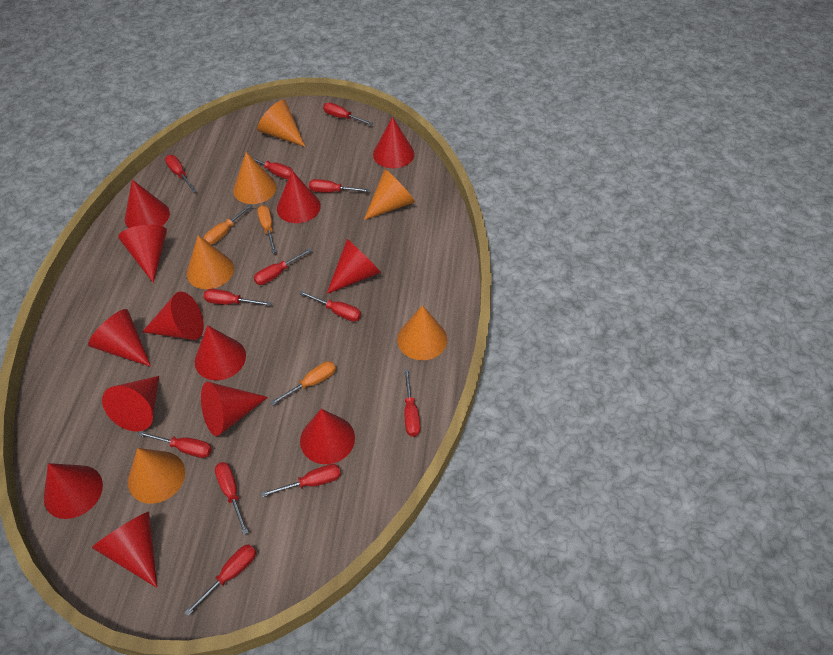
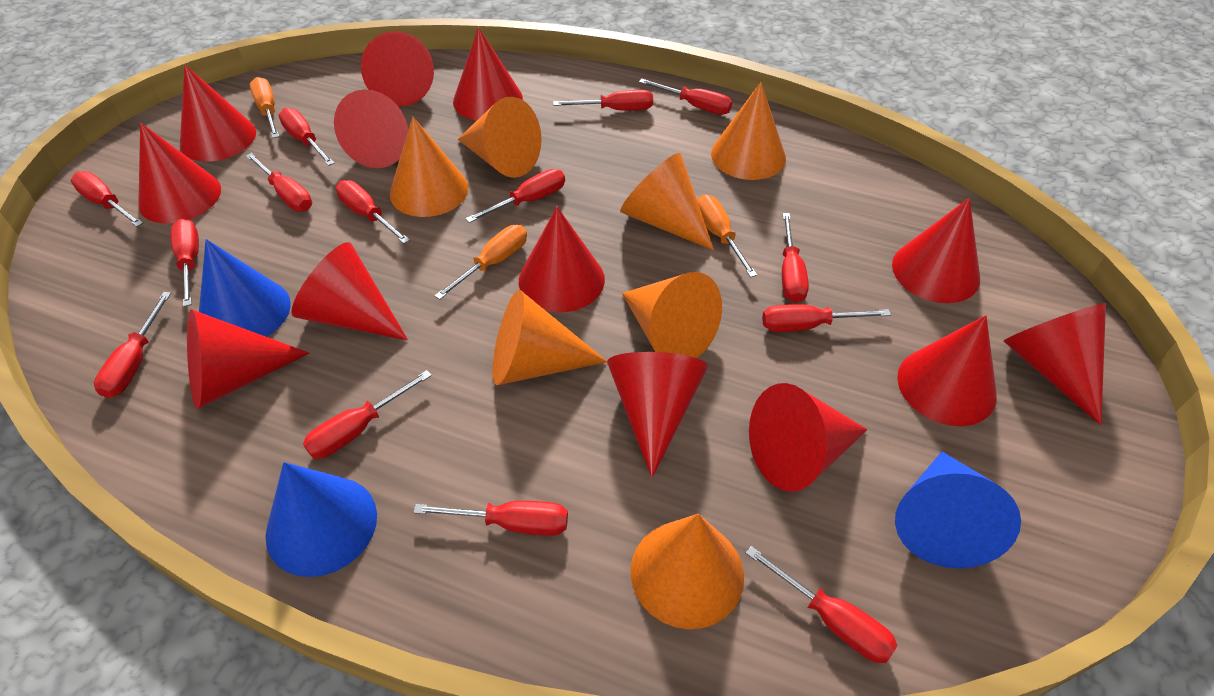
blue cone: none = 0 -> [199,239,291,337] [265,462,377,577] [895,451,1021,568] = 3
orange cone: [128,448,185,504] [187,235,234,289] [233,152,276,204] [257,99,305,147] [364,169,415,220] [397,305,447,360] = 6 -> [390,117,468,217] [458,97,542,178] [492,290,607,385] [620,153,714,251] [622,272,722,358] [630,514,744,629] [711,82,786,180] = 7
red screwdriver: [138,431,212,458] [165,155,196,192] [184,544,256,616] [203,289,271,306] [215,462,248,535] [243,154,293,179] [254,248,312,285] [261,464,341,497] [299,291,361,322] [309,179,370,193] [323,103,373,125] [404,370,420,437] = 12 -> [71,171,143,227] [94,292,171,398] [170,219,199,307] [246,153,312,212] [279,108,335,166] [303,370,432,459] [336,180,410,244] [413,501,568,536] [465,169,565,223] [553,90,653,111] [639,79,732,115] [746,546,898,663] [762,304,891,332] [782,213,809,303] = 14

